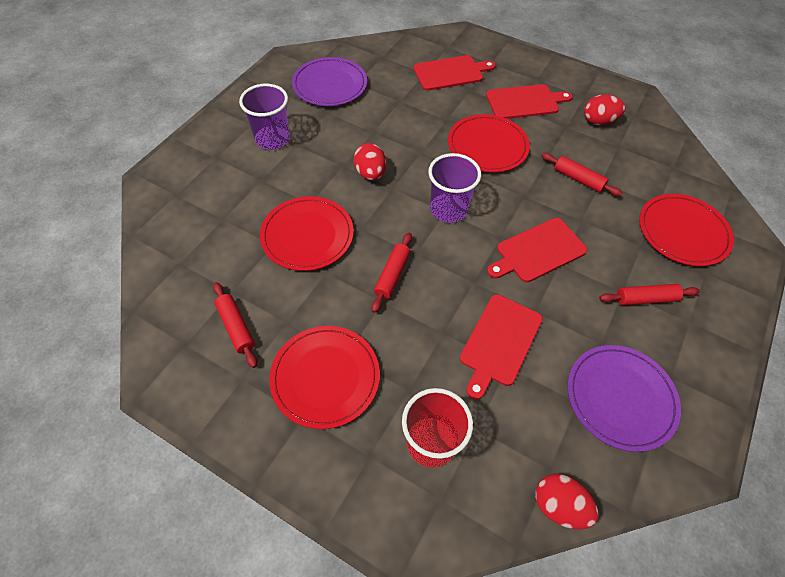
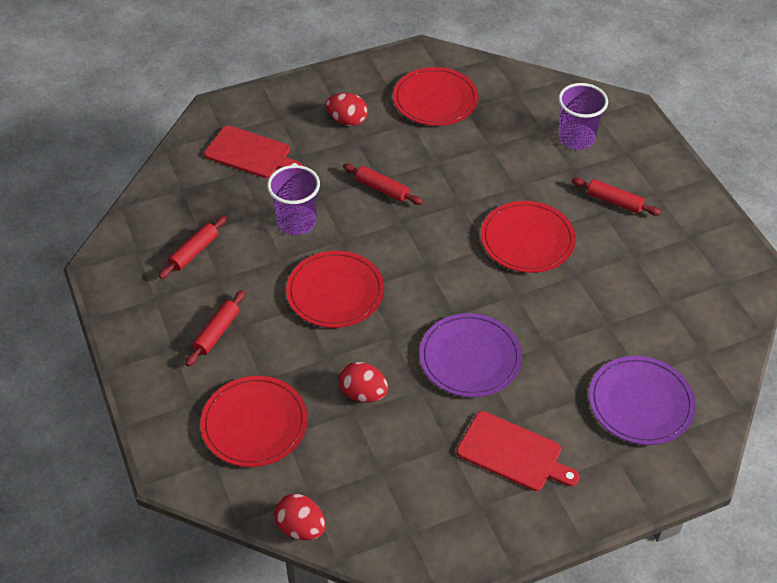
red cup: [402,388,473,468] = 1 -> none = 0
red cutting board: [413,55,496,91] [460,294,543,400] [486,84,573,119] [487,218,587,282] = 4 -> [204,126,303,178] [457,411,580,491] = 2

